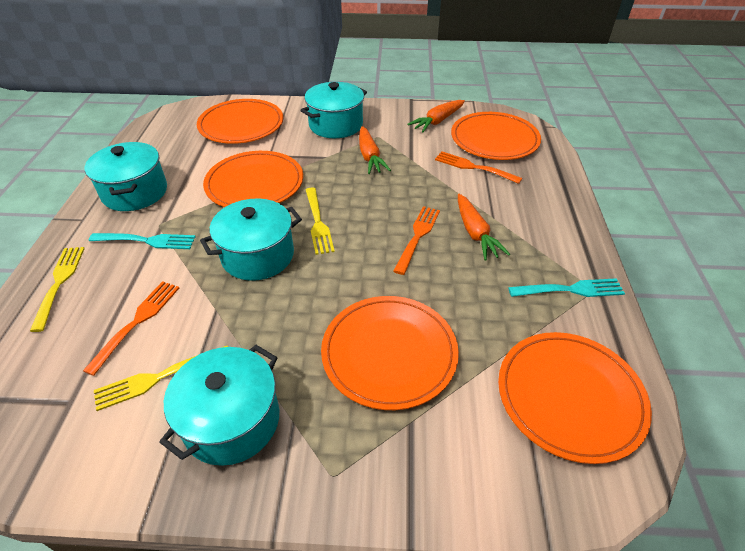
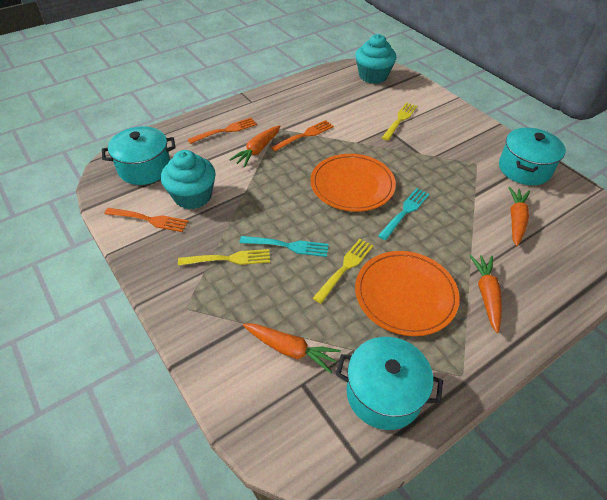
orange carrot: [359,126,391,174] [407,100,465,132] [458,194,510,260] = 3 -> [229,125,280,167] [243,324,341,373] [469,255,502,333] [508,187,530,246] = 4
orange plate: [197,99,283,144] [203,151,303,207] [321,296,459,410] [451,112,541,160] [498,332,652,464] = 5 -> [311,154,396,212] [355,251,460,336] = 2
turquoise cupcake: none = 0 -> [161,150,215,209] [355,34,396,84] = 2
turquoise pot: [85,142,167,211] [159,345,279,466] [200,198,302,281] [300,82,367,138] = 4 -> [102,126,176,185] [336,337,443,430] [499,128,566,185] = 3

